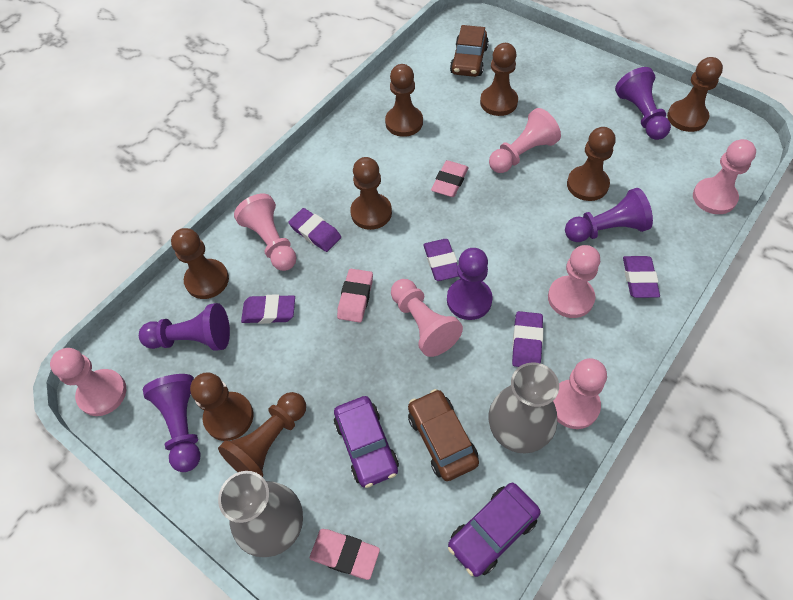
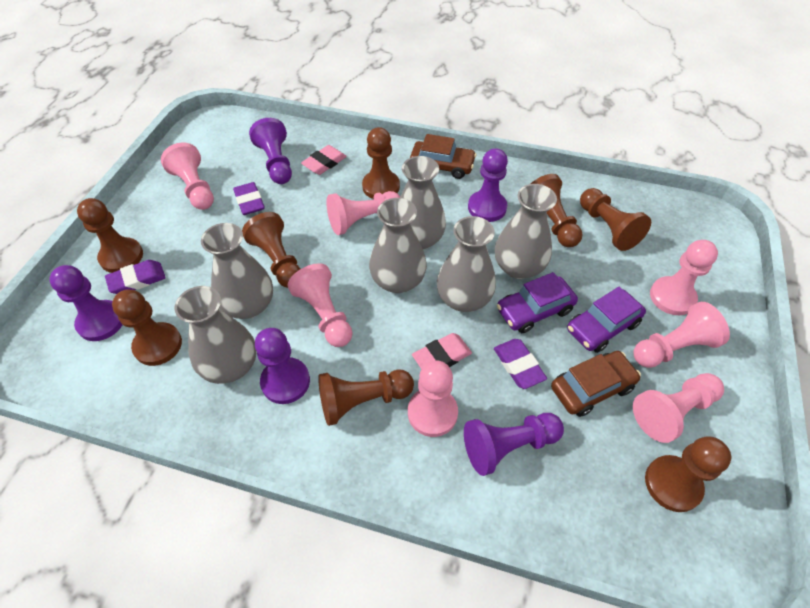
grey vase: [218,471,303,557] [489,362,559,453] = 2 -> [175,286,256,384] [201,223,273,319] [369,198,427,293] [400,156,446,250] [437,216,496,312] [495,184,557,279] = 6
pink eraser: [310,529,380,580] [337,269,373,323] [431,160,469,197] = 3 -> [301,145,347,175] [412,333,472,369] = 2
purple eraser: [241,295,295,324] [288,208,341,252] [423,239,459,281] [512,311,543,367] [623,256,660,298] = 5 -> [105,260,166,294] [233,182,265,215] [494,339,547,389] = 3

